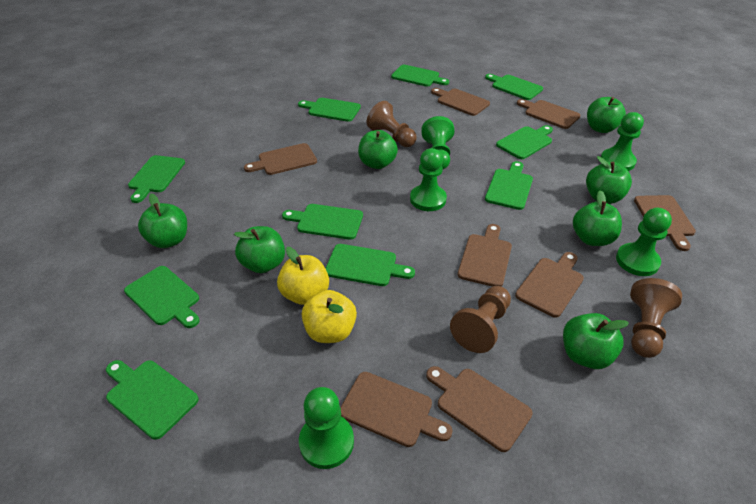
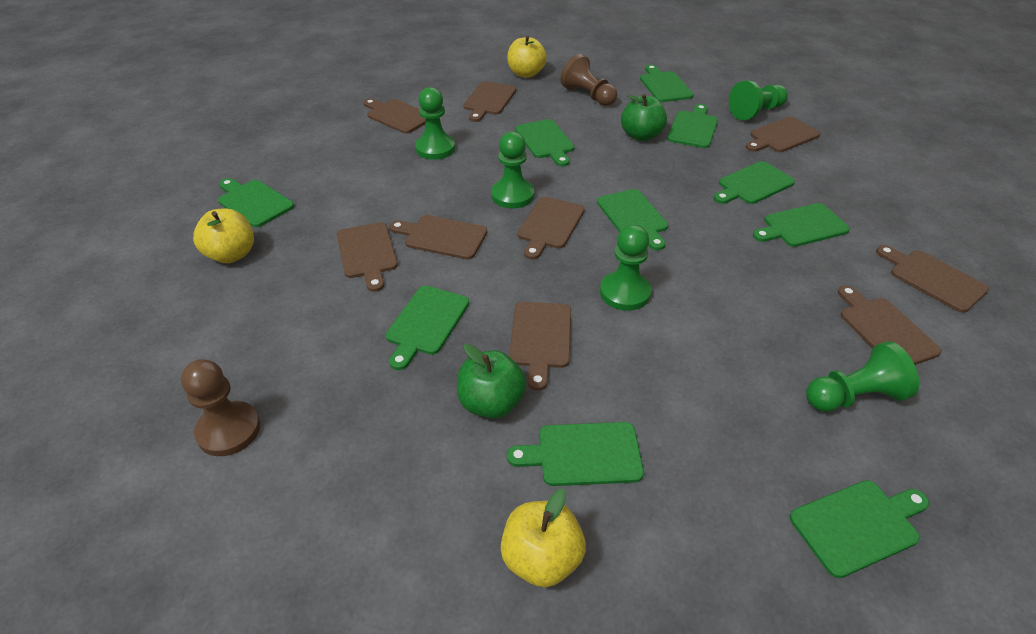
brown cutting board: [244,143,317,175] [340,372,452,447] [426,366,533,452] [431,88,490,116] [458,224,512,287] [515,252,584,318] [517,99,581,129] [634,195,696,251] = 8 -> [337,222,398,292] [364,98,426,134] [389,215,487,260] [463,81,516,122] [509,302,571,391] [517,197,585,260] [746,117,820,152] [837,285,942,365] [876,245,989,313] = 9
brown pawn: [366,101,417,147] [450,286,511,353] [630,278,682,358] = 3 -> [181,359,260,456] [560,54,618,106] = 2
green apple: [138,194,187,248] [234,226,285,273] [358,130,398,169] [563,313,629,369] [573,190,622,246] [586,156,632,204] [587,97,626,133] = 7 -> [457,343,527,418] [621,94,667,141] = 2
yellow apple: [277,247,329,305] [302,290,357,343] = 2 -> [193,208,254,263] [500,488,586,587] [507,36,547,78] = 3

